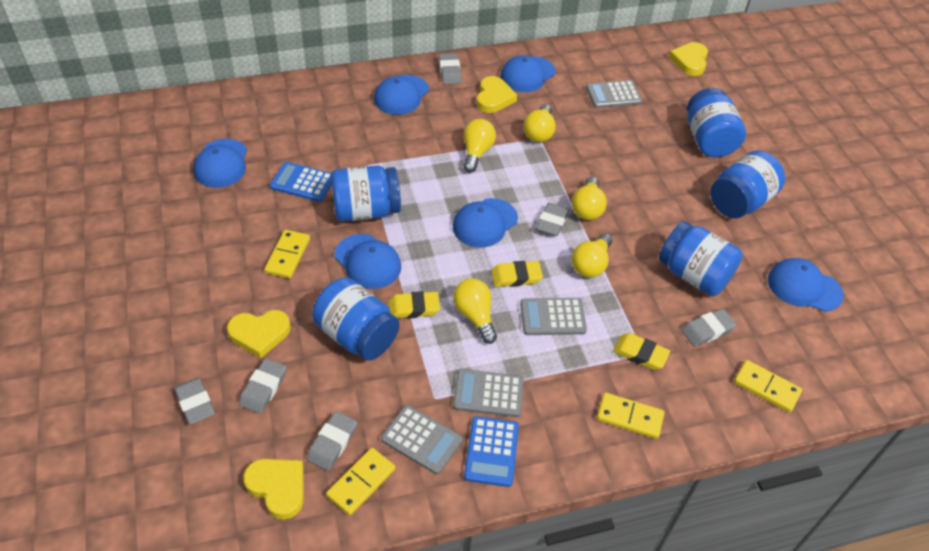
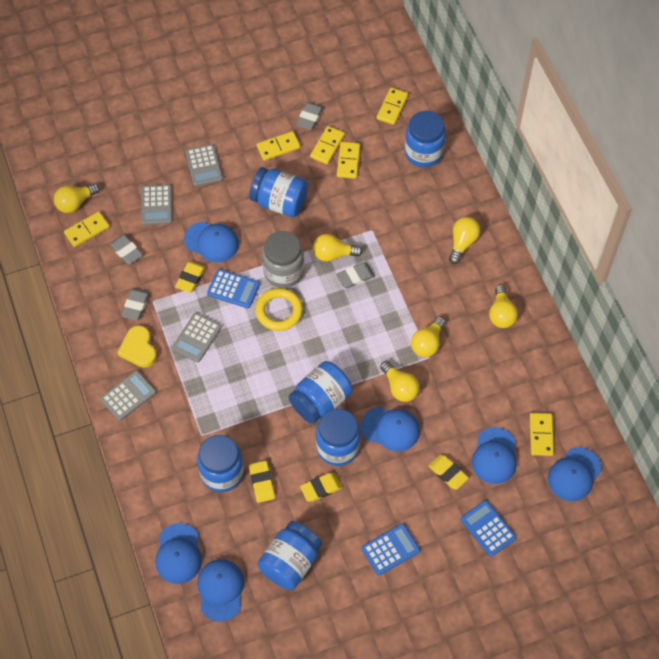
blue calculator: [270,162,332,202] [464,416,519,487] = 2 -> [207,269,260,308] [361,524,420,575] [460,500,516,557] = 3
blue jar: [312,278,400,361] [331,165,401,222] [659,221,743,296] [687,88,746,157] [710,150,785,218] = 5 -> [197,435,244,492] [249,167,308,217] [257,521,322,590] [289,361,352,424] [316,409,361,466] [405,111,446,167] = 6
grey eraser: [174,378,215,425] [239,358,287,413] [307,411,357,471] [439,53,462,84] [536,203,569,236] [681,309,737,347] = 6 -> [110,235,143,264] [121,288,150,320] [296,102,323,130] [336,262,375,288] = 4
grey jar: none = 0 -> [262,231,304,288] = 1
yellow domino: [264,230,310,278] [326,448,395,516] [597,392,664,439] [734,360,802,412] = 4 -> [64,212,110,247] [257,131,300,161] [310,126,345,164] [337,142,360,179] [377,88,408,125] [530,413,554,456] = 6
yellow eraser: [389,291,440,319] [491,261,543,287] [613,333,670,370] = 3 -> [175,261,206,293] [249,461,275,503] [300,473,342,502] [428,455,469,490] = 4
yellow heart: [227,310,291,358] [243,459,304,520] [476,76,517,113] [669,42,708,76] = 4 -> [117,325,157,368] = 1
yellow light bulb: [453,278,497,344] [463,119,496,172] [523,105,556,142] [572,177,607,220] [572,233,612,278] = 5 -> [54,183,100,213] [313,234,363,262] [380,361,419,402] [411,316,445,357] [449,217,480,264] [489,285,518,328] = 6
yellow ring: none = 0 -> [255,288,303,331] = 1

